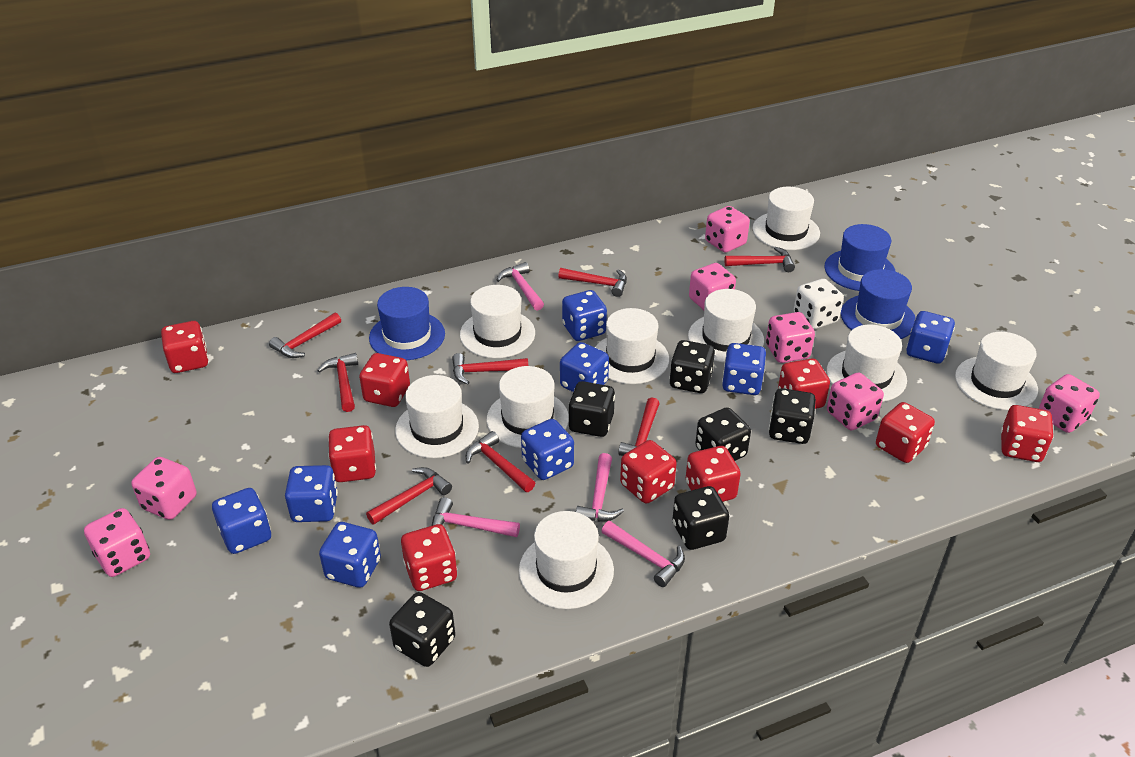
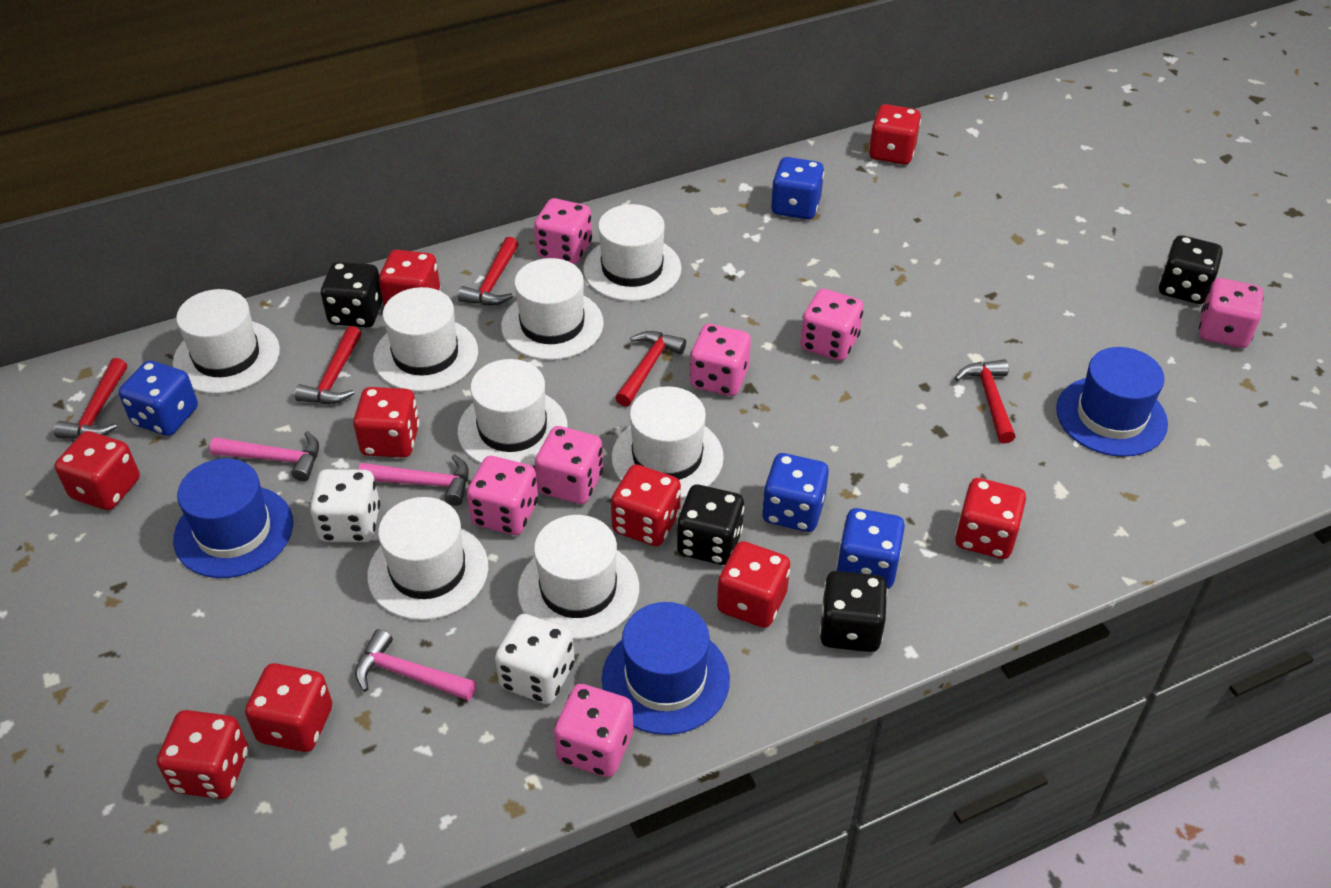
black dice: [389,592,455,667] [568,381,615,437] [669,340,715,393] [672,486,729,550] [695,407,751,461] [769,388,816,444] = 6 -> [321,262,383,327] [677,485,744,565] [820,571,888,652] [1159,235,1223,304] = 4
blue dice: [212,488,271,554] [285,465,338,522] [319,522,381,588] [521,419,574,480] [560,342,609,392] [562,290,607,341] [722,343,766,395] [906,311,955,364] = 8 -> [119,360,198,436] [762,453,829,532] [771,157,824,220] [836,508,905,589] = 4
pink hammer: [432,497,520,537] [496,262,544,311] [576,453,624,522] [601,521,685,587] = 4 -> [210,431,319,482] [355,629,476,701] [359,454,469,506] = 3
red hammer: [269,313,341,358] [317,353,358,412] [366,467,452,525] [452,353,528,385] [466,431,535,492] [558,268,627,297] [618,397,665,456] [725,247,795,272] = 8 -> [54,358,127,438] [295,326,362,404] [458,237,519,305] [615,331,686,407] [955,359,1015,443] = 5
white dice: [794,279,844,329] = 1 -> [310,469,380,542] [495,614,575,704] = 2
white hat: [395,375,479,458] [460,285,535,358] [486,366,569,448] [519,511,614,609] [595,308,669,384] [688,289,764,363] [753,187,820,250] [827,325,907,402] [955,332,1038,410] = 9 -> [173,289,280,394] [367,497,488,620] [373,287,478,392] [457,359,568,466] [501,258,604,360] [518,515,639,639] [583,204,681,302] [612,386,724,498] = 8

